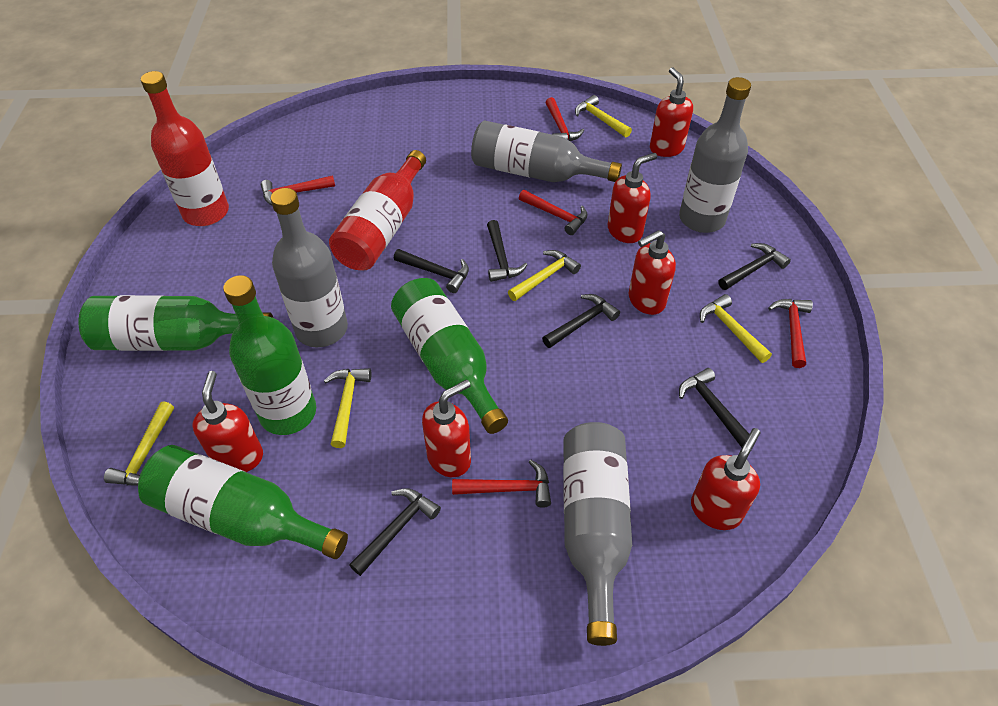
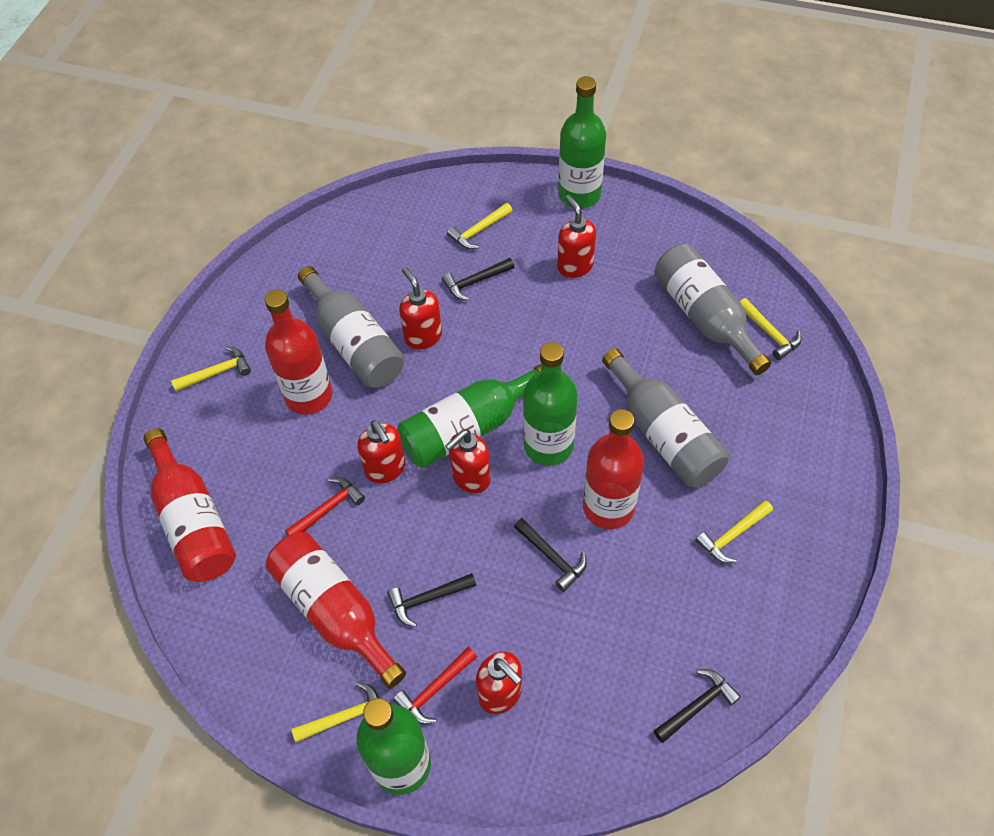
black hammer: [349,488,441,576] [394,249,469,293] [487,220,528,282] [542,294,620,348] [679,368,749,448] [718,243,791,290] = 6 -> [387,573,476,627] [442,258,514,300] [514,518,587,592] [654,669,741,743] = 4
grey bottle: [271,188,348,347] [471,120,622,182] [563,422,632,646] [679,77,751,233] = 4 -> [298,266,405,388] [602,348,729,487] [654,244,771,375] = 3
red bottle: [141,71,229,226] [329,150,426,271] = 2 -> [144,428,236,582] [264,289,333,414] [265,532,406,689] [583,409,644,529] = 4
red hammer: [261,175,335,205] [452,460,551,508] [519,190,588,235] [545,97,584,141] [768,299,813,368] = 5 -> [285,477,365,535] [393,647,477,724] = 2
red soap dispenser: [192,371,263,472] [422,379,471,477] [608,153,657,243] [629,230,676,315] [650,67,693,157] [691,428,761,530] = 6 -> [357,420,405,484] [399,267,442,350] [445,429,491,493] [476,652,522,714] [557,195,596,278] = 5

